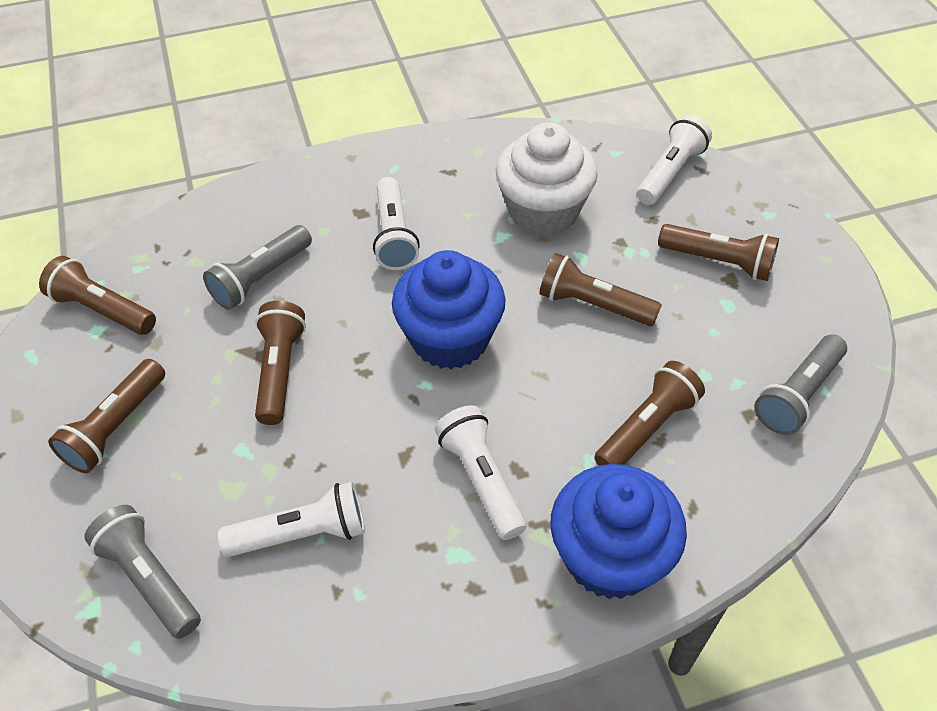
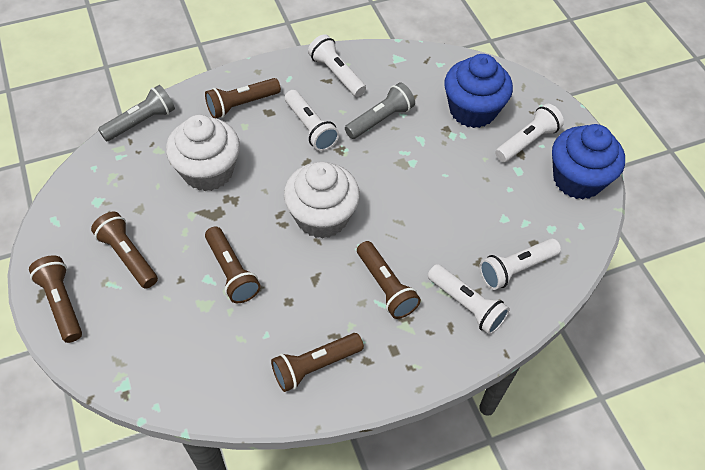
grey flashlight: [84,505,201,639] [203,225,312,310] [755,334,847,435] = 3 -> [98,85,175,141] [345,82,415,139] = 2
white cupcake: [496,122,598,236] = 1 -> [166,115,240,191] [284,162,360,239] = 2
white flashlight: [218,482,365,557] [373,177,420,270] [435,405,526,540] [637,115,712,205] = 4 -> [285,90,339,151] [308,34,366,97] [428,264,510,335] [479,238,561,290] [495,104,564,162] = 5

